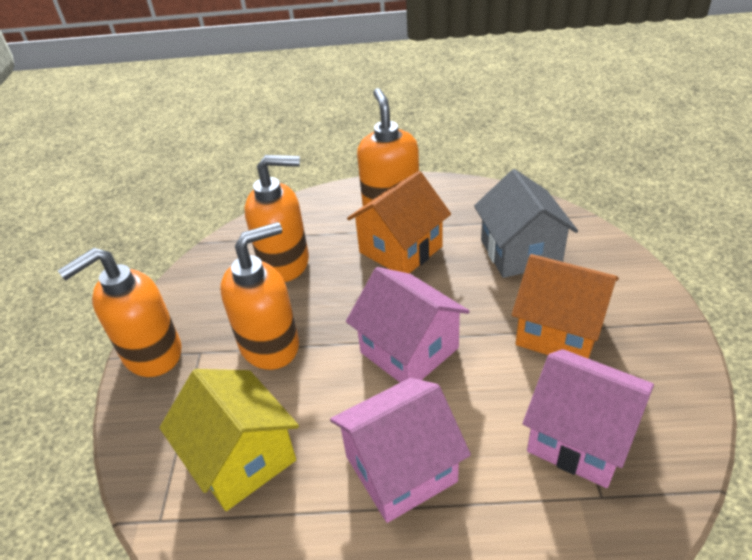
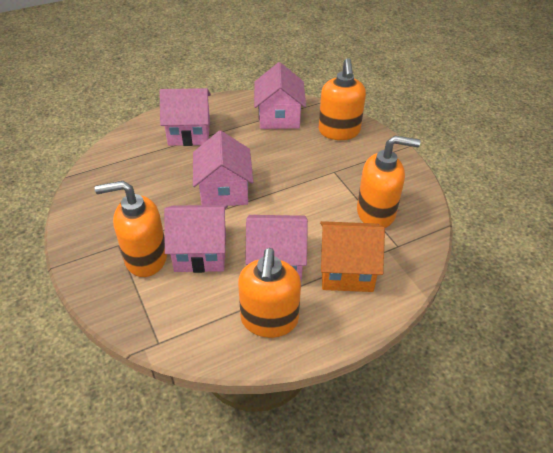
grey house: [474,169,578,278] = 1 -> none = 0
orange house: [347,171,451,274] [512,254,619,359] = 2 -> [320,221,385,292] = 1
pink house: [330,378,471,523] [346,267,470,383] [523,349,654,488] = 3 -> [160,88,211,146] [164,205,228,273] [193,130,253,206] [245,215,308,282] [254,62,306,129] = 5
yellow house: [159,369,299,511] = 1 -> none = 0

